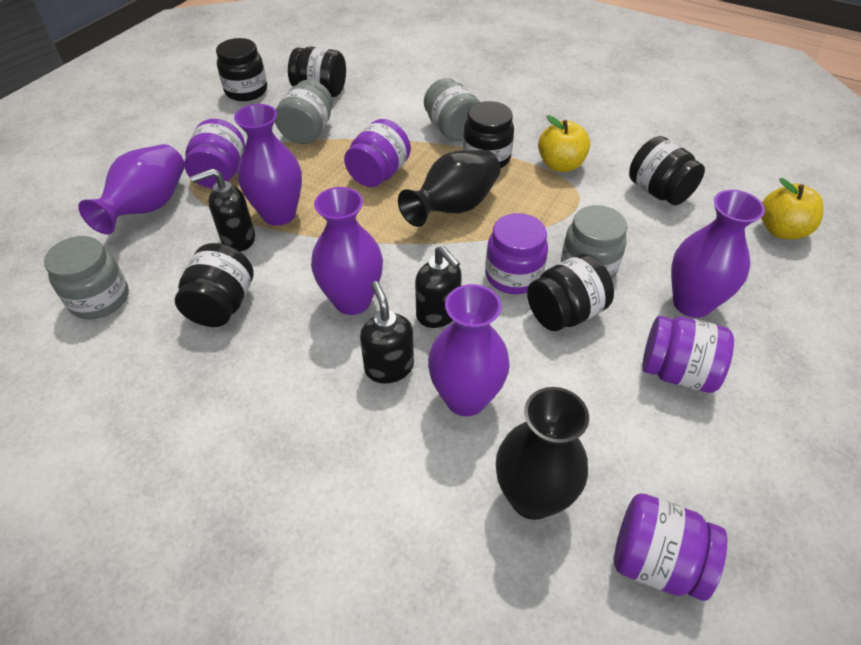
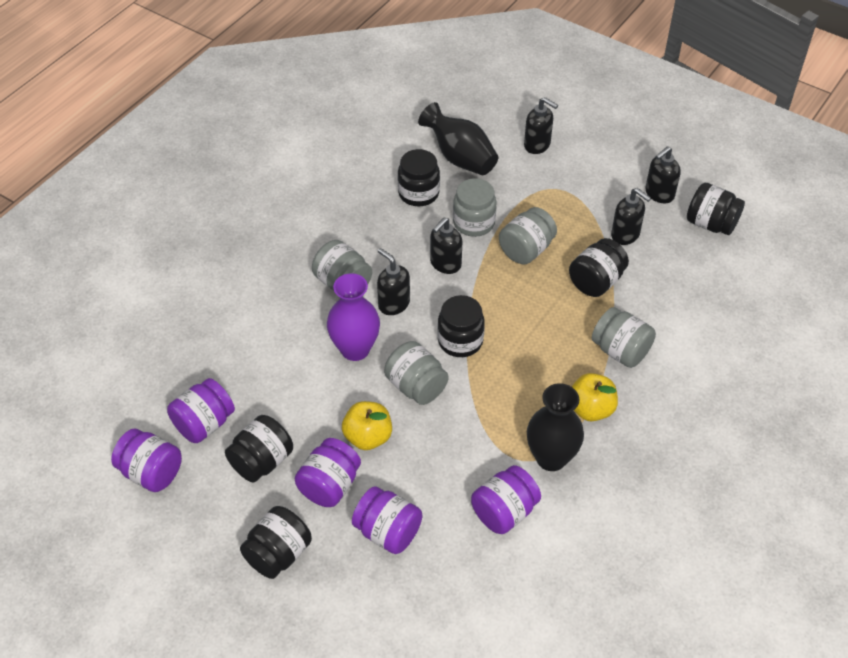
black soap dispenser: [190,168,255,252] [360,281,414,383] [415,246,462,328] = 3 -> [377,248,410,315] [430,218,462,274] [524,97,558,154] [611,188,651,245] [645,146,681,203] = 5
grey jar: [44,236,129,319] [275,80,333,144] [424,78,480,141] [561,205,627,279] = 4 -> [312,240,372,291] [384,341,449,405] [453,178,497,237] [499,207,557,264] [592,307,656,368] = 5
purple vase: [78,144,184,234] [234,104,302,226] [311,187,383,315] [428,284,510,416] [671,190,765,318] = 5 -> [327,273,380,361] = 1

